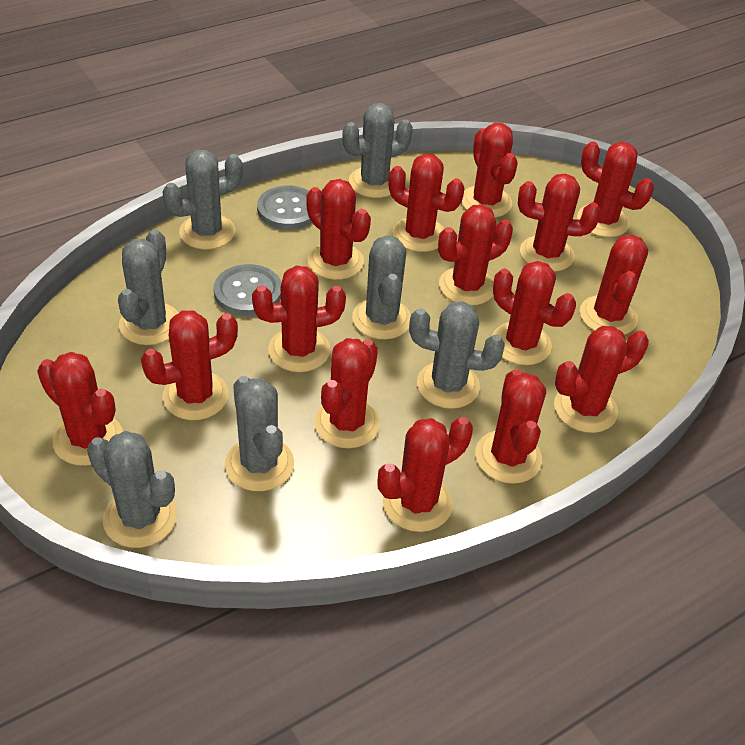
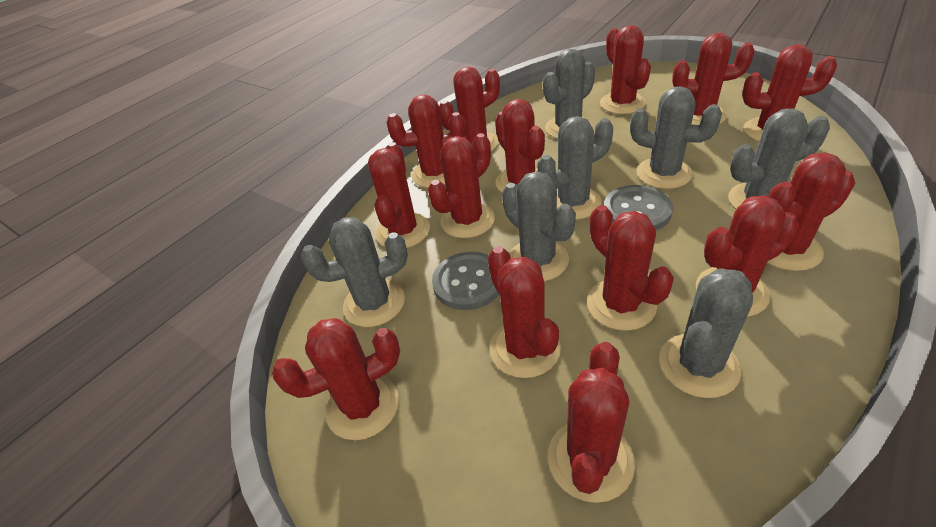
red cactus: [37,352,123,466] [141,310,238,420] [252,265,346,372] [306,179,371,280] [314,338,380,448] [378,417,473,532] [389,154,464,252] [438,205,513,305] [461,123,518,218] [475,369,546,484] [492,261,576,365] [518,174,601,272] [554,326,649,433] [577,141,654,237] [580,234,648,335] = 15 -> [272,318,400,440] [368,142,430,248] [387,95,465,188] [428,133,495,238] [439,67,500,151] [488,246,561,378] [495,99,545,192] [548,342,635,503] [587,205,674,331] [600,25,651,114] [672,33,755,125] [696,195,799,317] [742,44,837,142] [767,153,855,271] = 14

